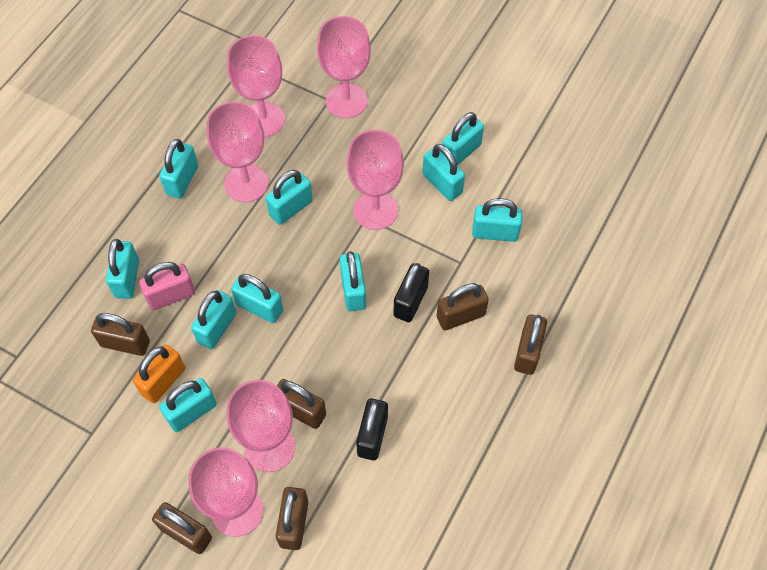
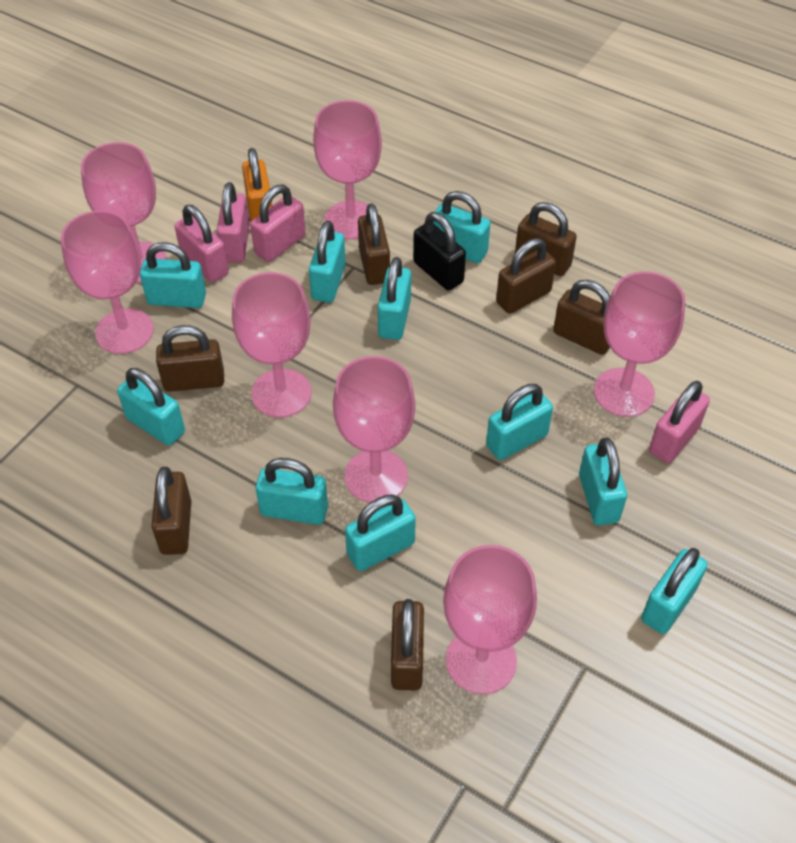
black padlock: [356,399,388,460] [393,263,429,322] = 2 -> [413,212,466,291] = 1
brown padlock: [91,313,150,356] [152,502,212,554] [276,487,308,550] [277,379,326,429] [437,283,489,330] [514,314,547,375] = 6 -> [152,467,191,555] [156,325,224,392] [358,203,390,285] [391,599,424,690] [496,238,556,314] [515,202,577,276] [553,280,610,355] = 7
pink goblet: [188,447,263,537] [207,101,268,202] [227,35,285,137] [227,380,295,472] [317,16,371,118] [347,130,404,230] = 6 -> [61,210,154,354] [81,142,167,283] [232,272,312,418] [313,100,382,240] [333,356,415,503] [443,545,537,694] [594,271,685,417] = 7
pink padlock: [139,262,195,310] = 1 -> [175,205,229,283] [217,182,250,263] [250,185,306,262] [649,381,710,463] = 4

